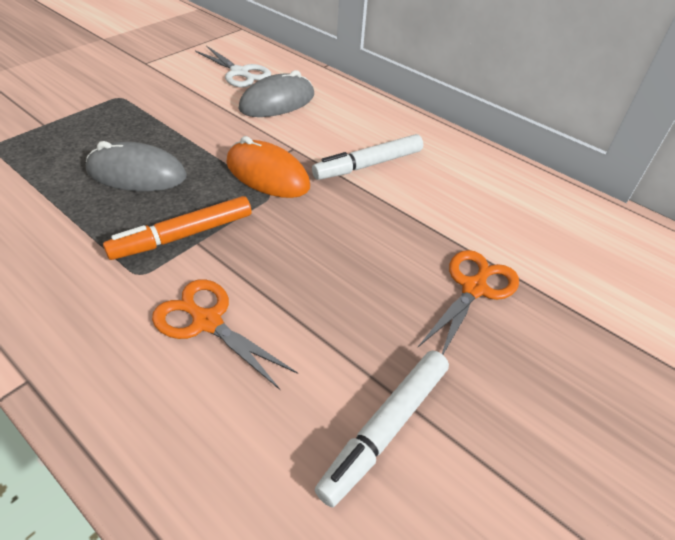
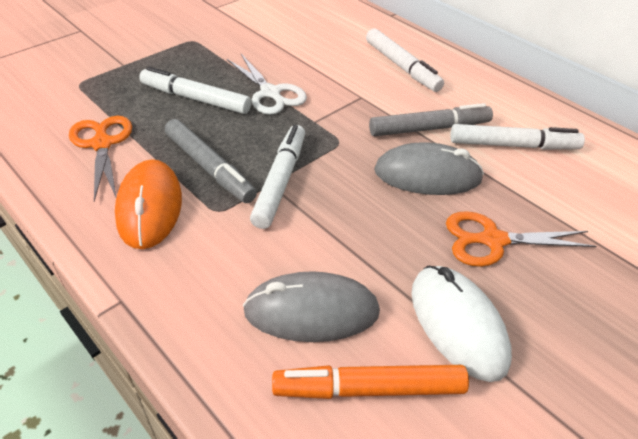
grey marker: none = 0 -> [165,119,257,203] [369,103,493,136] = 2
white marker: [312,134,423,180] [315,350,449,507] = 2 -> [139,67,251,114] [250,125,305,229] [366,28,444,92] [450,124,585,150] = 4
white mouse: none = 0 -> [411,266,512,382] = 1

